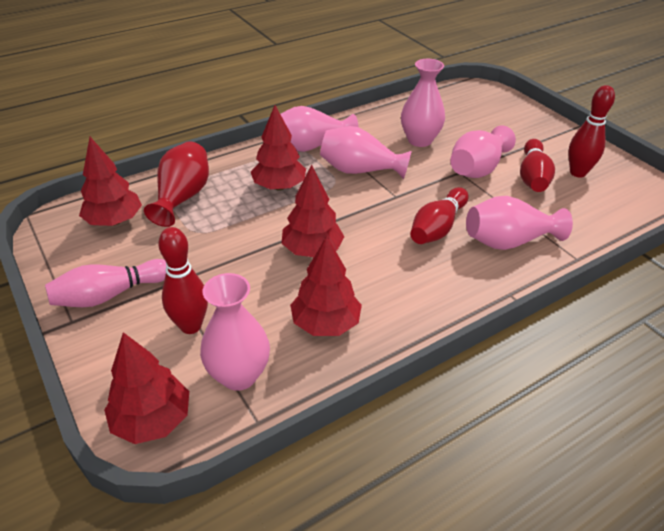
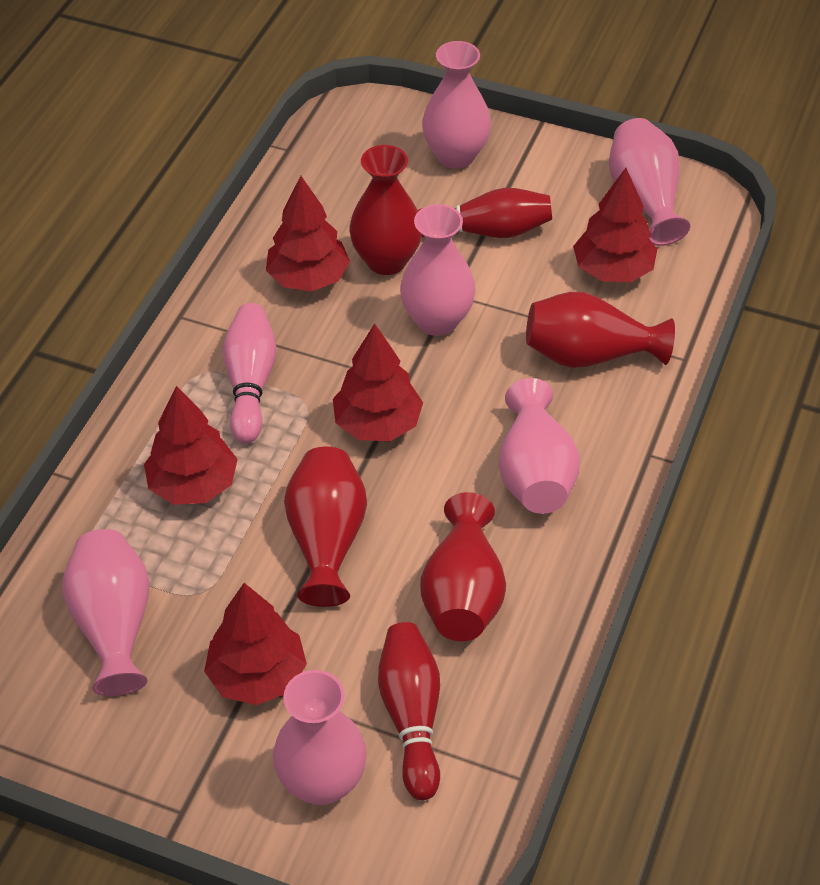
red bowling pin: [158,227,208,334] [410,187,469,244] [520,139,555,192] [568,85,615,177] = 4 -> [378,622,440,800] [418,188,552,238] = 2
red vase: [144,141,209,227] = 1 -> [284,447,367,607] [350,145,422,275] [420,492,506,641] [526,292,675,368] = 4

